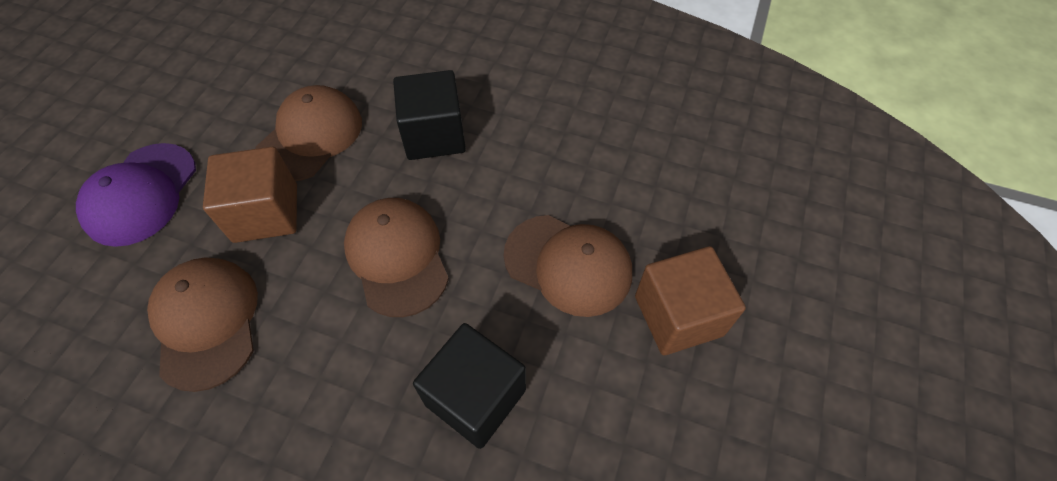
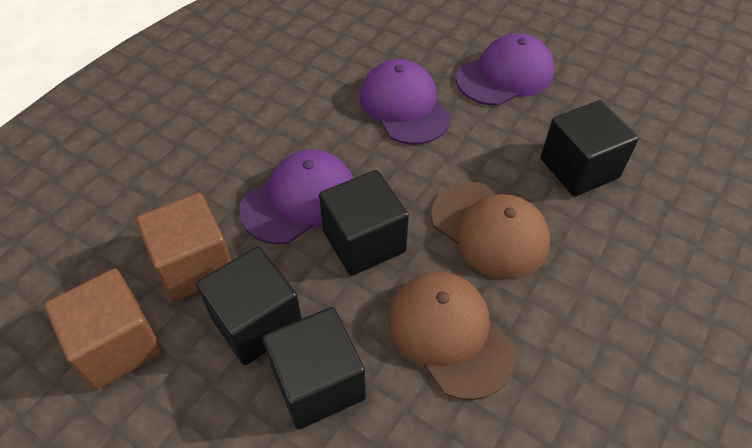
black cube: [393,70,466,160] [413,323,526,449] = 2 -> [196,246,302,365] [262,307,366,429] [319,170,409,276] [541,100,639,197] = 4
brown cap: [147,257,258,392] [255,85,362,181] [344,198,449,317] [504,215,632,317] = 4 -> [388,272,516,400] [431,182,550,279] = 2
purple cap: [76,143,196,247] = 1 -> [239,149,353,244] [360,59,451,145] [456,33,554,106] = 3

